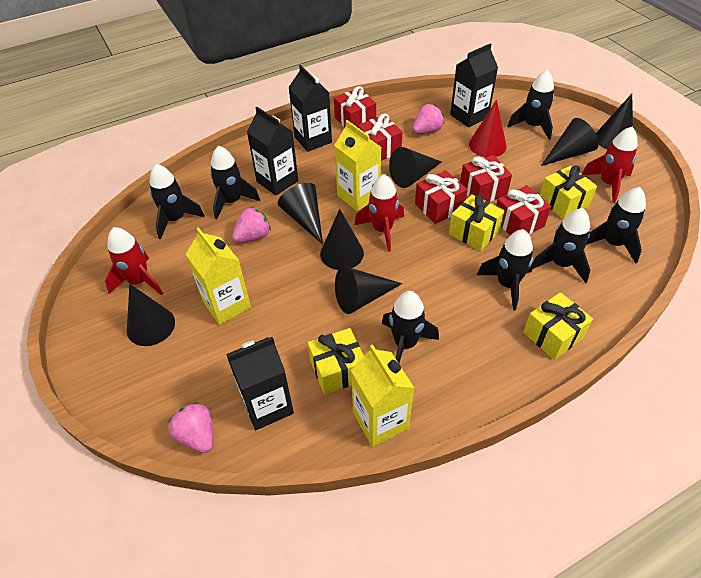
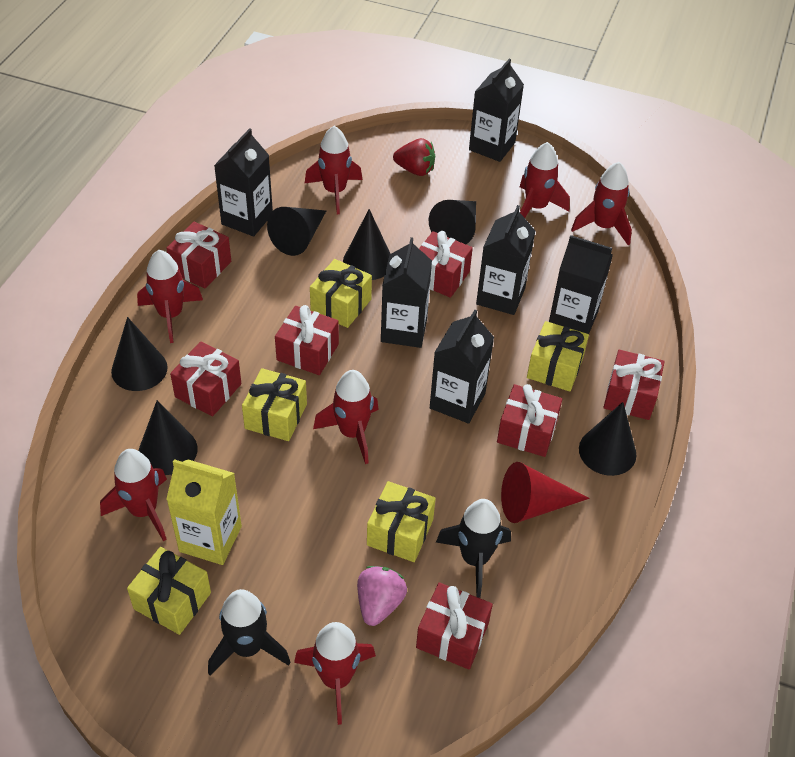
black carton: [226,337,294,430] [247,107,298,196] [288,65,332,152] [450,43,498,128] = 4 -> [214,128,273,237] [381,237,432,348] [430,310,494,424] [469,59,524,162] [476,205,535,315] [549,235,613,334] = 6
black cone: [127,284,175,346] [278,183,323,245] [320,209,364,270] [335,266,402,314] [389,147,441,188] [541,118,599,166] [596,94,633,149] = 7 -> [111,317,168,391] [139,400,197,475] [267,207,326,256] [343,209,390,280] [429,200,476,244] [579,402,636,476] = 6
black rocket: [149,164,205,239] [210,146,260,220] [382,291,439,363] [477,229,534,310] [507,70,554,140] [532,208,590,283] [586,187,646,263] = 7 -> [208,589,290,676] [436,499,511,598] = 2
pink strawberry: [168,402,213,453] [232,207,271,243] [413,104,444,134] = 3 -> [357,566,407,626] = 1
red gift: [334,86,376,127] [358,113,403,161] [415,170,467,224] [460,155,512,202] [496,185,551,236] = 5 -> [166,222,231,289] [170,341,242,416] [275,305,339,375] [416,583,493,670] [419,231,473,298] [497,384,563,457] [603,350,665,420] = 7
red rocket: [105,227,163,295] [354,174,404,252] [582,127,638,203] = 3 -> [100,449,167,542] [137,250,203,343] [294,622,376,725] [305,126,362,214] [313,370,379,464] [520,142,570,218] [571,162,632,245] = 7
red strawberry: none = 0 -> [393,138,435,176] = 1
yellow carton: [186,227,251,325] [334,120,381,211] [351,344,414,447] = 3 -> [166,459,242,565] = 1
yellow gift: [308,328,364,395] [449,194,505,251] [523,292,593,360] [540,165,597,219] = 4 -> [127,547,211,635] [242,368,307,441] [310,259,372,328] [367,481,436,562] [527,321,589,392] = 5

